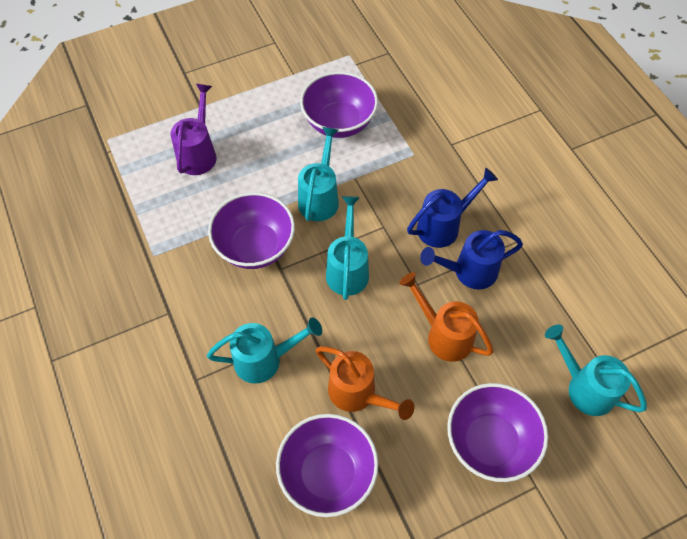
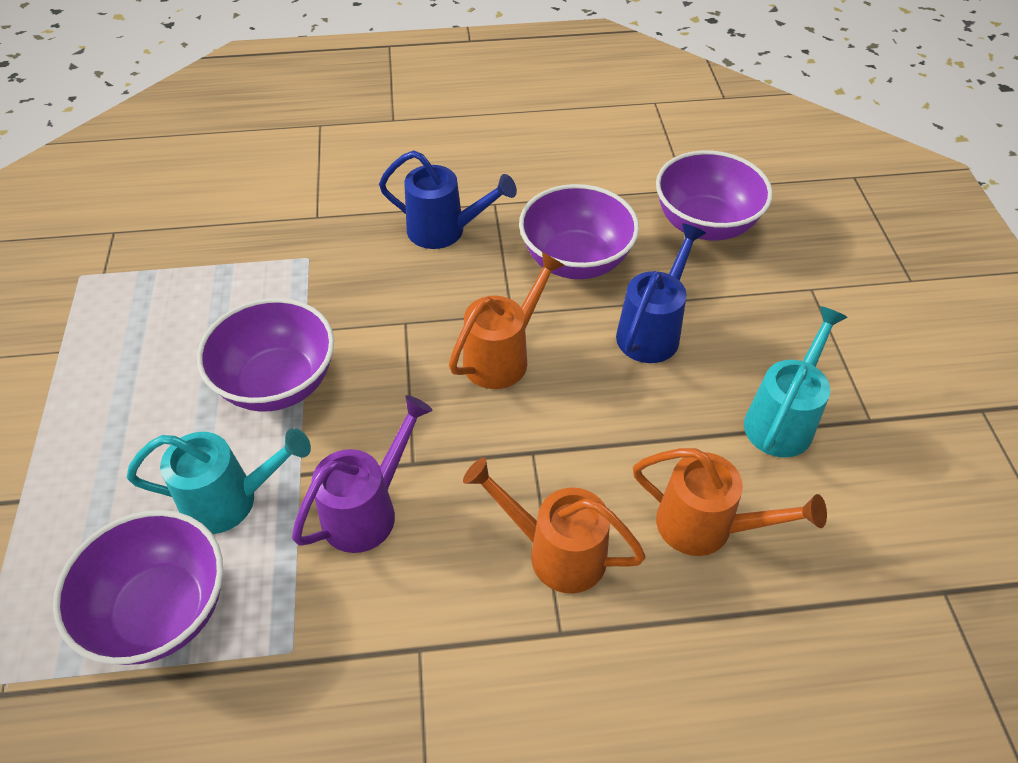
orange watering can: [315,346,414,420] [399,272,494,362] = 2 -> [449,252,565,389] [463,458,646,594] [633,448,827,556] = 3
turquoise watering can: [207,317,322,384] [298,127,339,221] [326,196,369,300] [545,324,647,416] = 4 -> [126,428,311,534] [744,306,848,457] = 2

